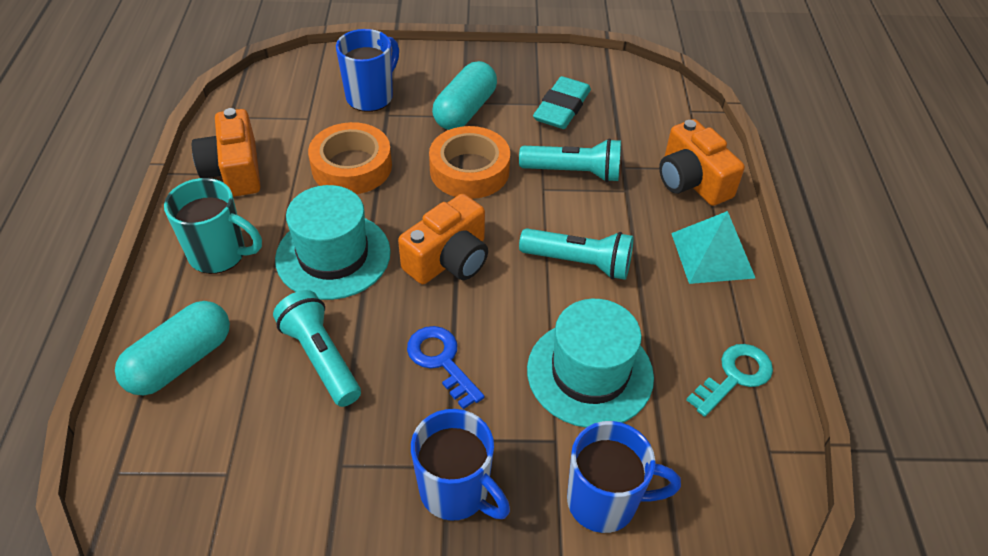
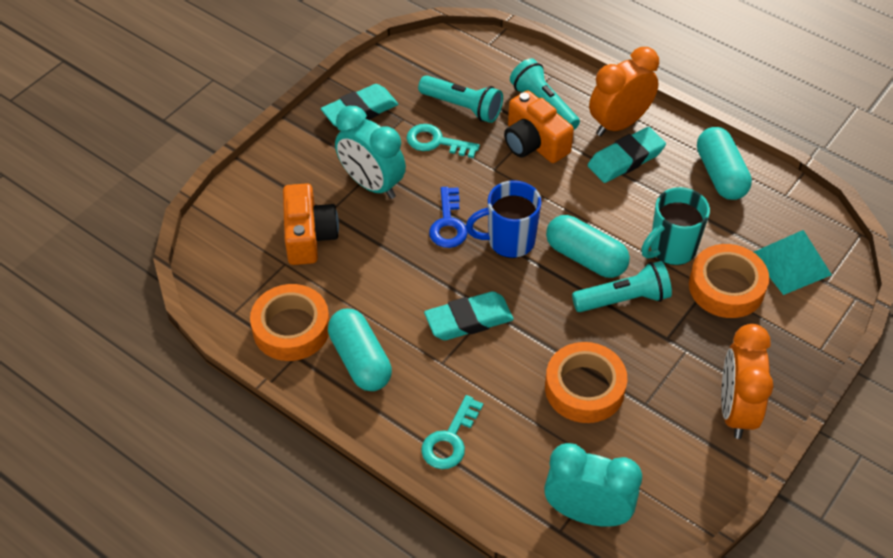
blue mug: [336,29,399,112] [411,409,510,521] [567,421,681,533] = 3 -> [466,180,542,258] = 1
orange camera: [192,108,261,197] [398,194,488,284] [659,119,745,206] = 3 -> [283,183,339,265] [504,90,574,163] = 2
orange clock: none = 0 -> [589,47,659,136] [721,324,774,439] = 2
orange tape: [308,122,392,194] [429,126,510,199] = 2 -> [250,284,330,361] [545,342,627,423] [689,244,769,318] = 3
turquoise capsule: [115,301,230,395] [432,61,497,130] = 2 -> [328,309,392,391] [546,215,630,278] [697,127,752,200] = 3
turquoise clock: none = 0 -> [335,106,406,199] [544,443,642,527] = 2
turquoise eraser: [533,76,591,129] = 1 -> [321,84,398,127] [424,291,514,340] [588,127,666,183] = 3
turquoise hat: [275,185,391,300] [527,299,654,428] = 2 -> none = 0
turquoise key: [686,344,773,417] = 1 -> [406,124,480,158] [421,395,483,469] = 2

